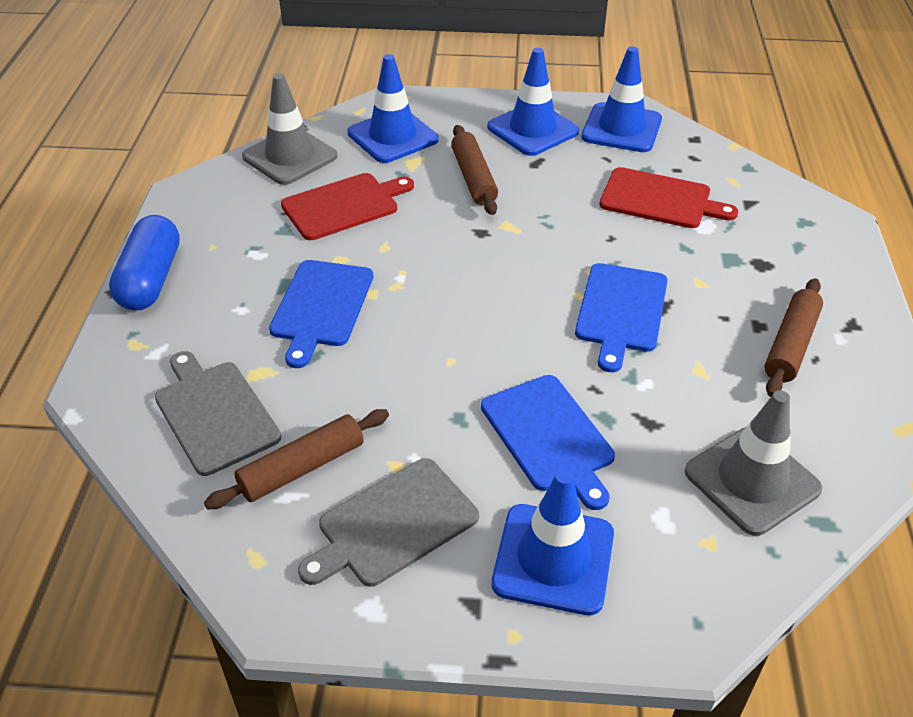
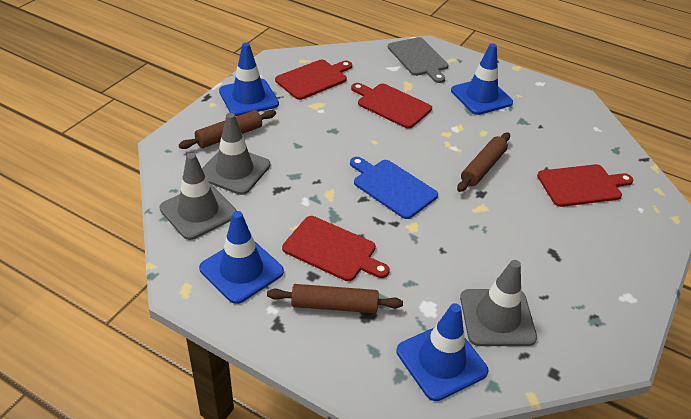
blue capsule: [109,215,180,310] = 1 -> none = 0
blue cutting board: [269,260,373,368] [481,375,615,510] [575,263,668,372] = 3 -> [350,157,438,219] = 1
grey cutting board: [155,351,281,476] [298,458,479,587] = 2 -> [388,37,448,83] = 1
grey traffic cone: [242,73,338,185] [685,390,822,536] = 2 -> [159,153,237,240] [202,113,270,195] [460,260,537,346] = 3
red cutting board: [281,173,414,240] [599,167,738,228] = 2 -> [275,60,352,100] [282,216,390,281] [351,83,432,129] [537,164,634,207] = 4

